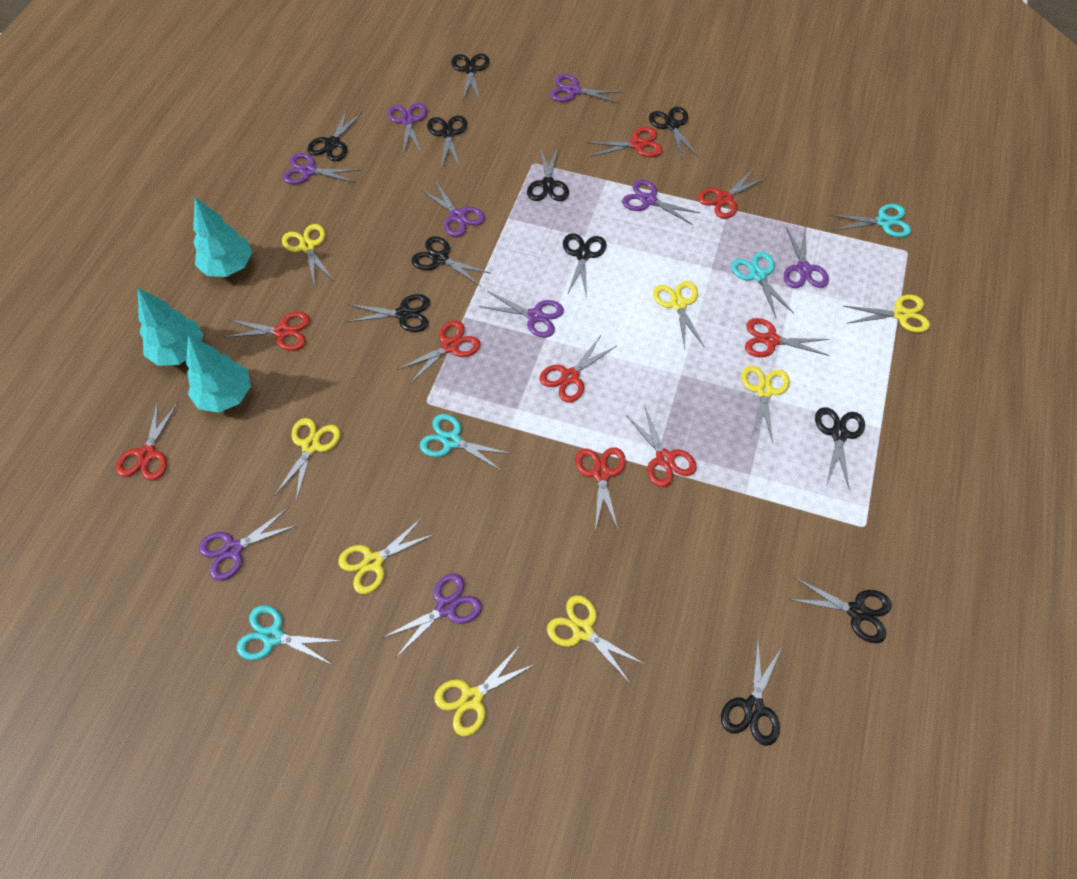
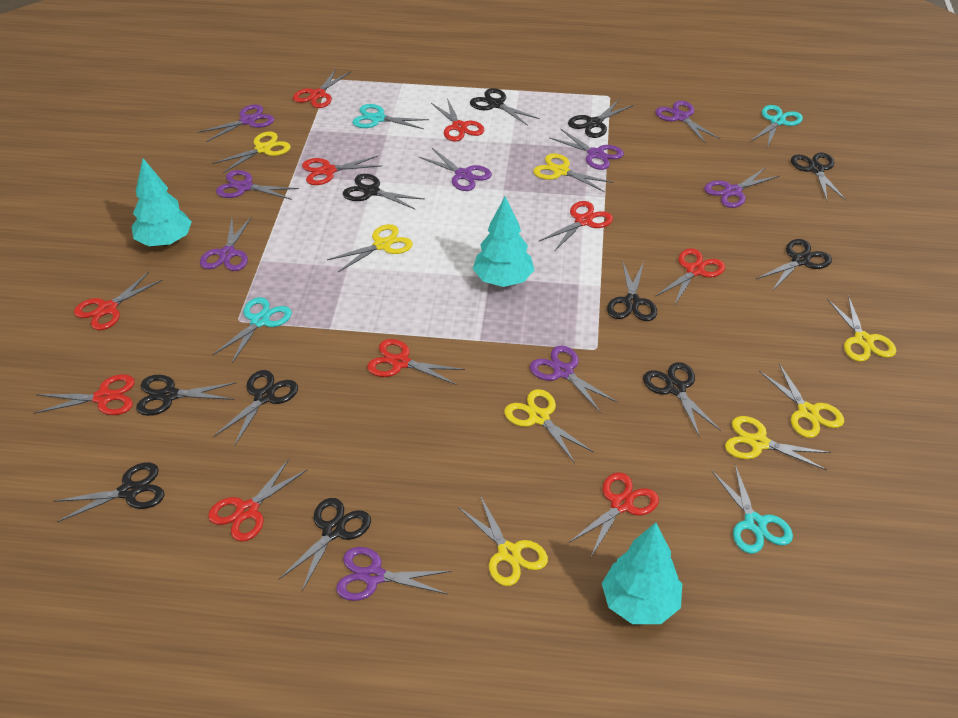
red scissors: [116,400,178,480] [224,312,310,351] [397,320,481,384] [539,335,616,403] [575,447,626,530] [587,127,663,157] [625,405,697,487] [698,169,766,219] [745,318,830,357] = 9 -> [34,374,135,415] [74,272,162,330] [208,459,307,542] [293,69,351,108] [302,156,381,185] [367,339,465,385] [431,98,484,141] [539,201,613,252] [569,472,659,557] [656,248,725,306] = 10

